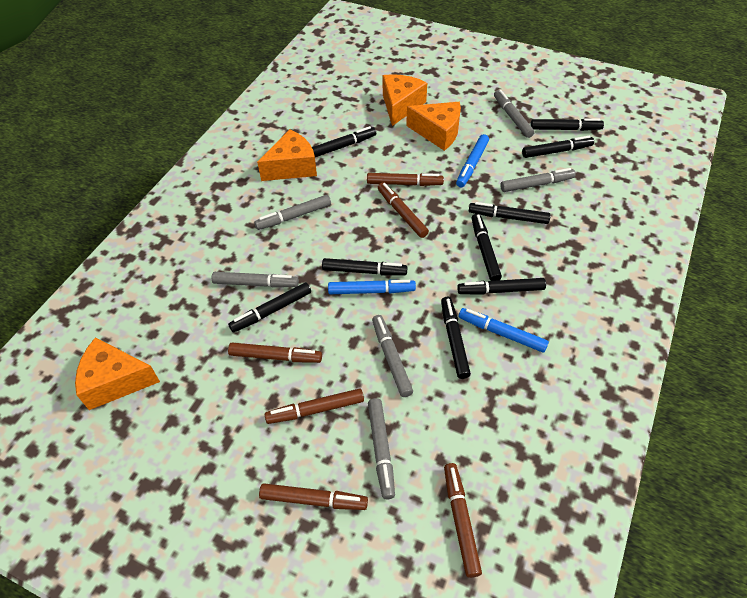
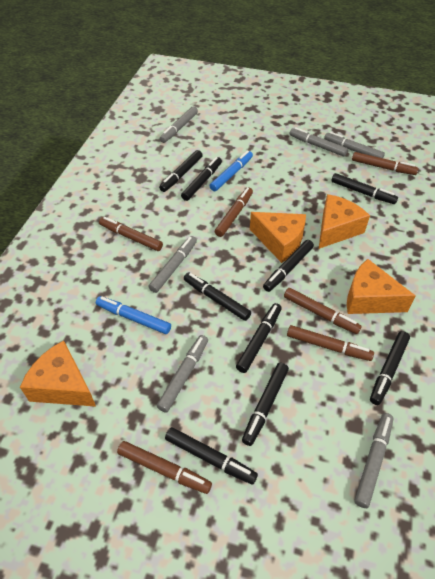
blue marker: [328,280,416,294] [456,134,489,188] [459,308,549,353] = 3 -> [96,296,171,334] [210,150,253,191] = 2

